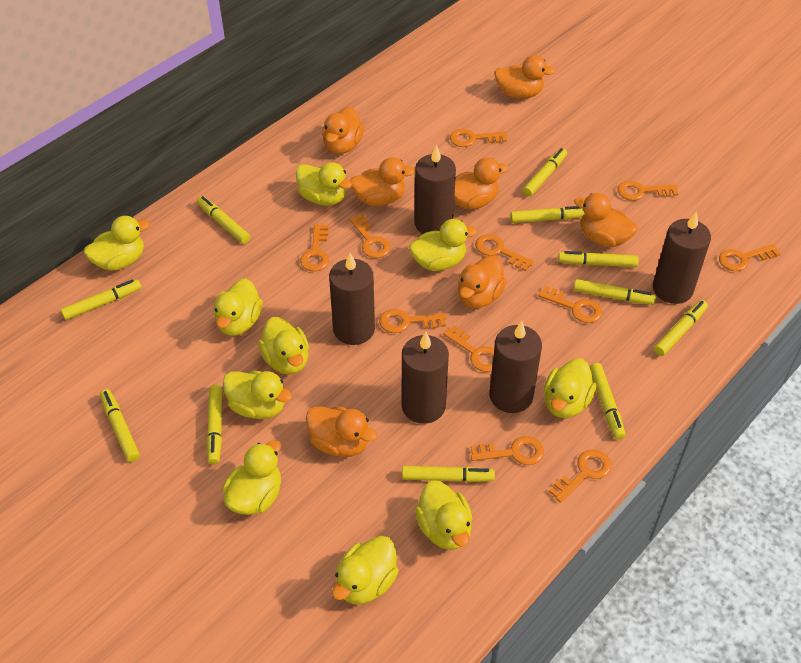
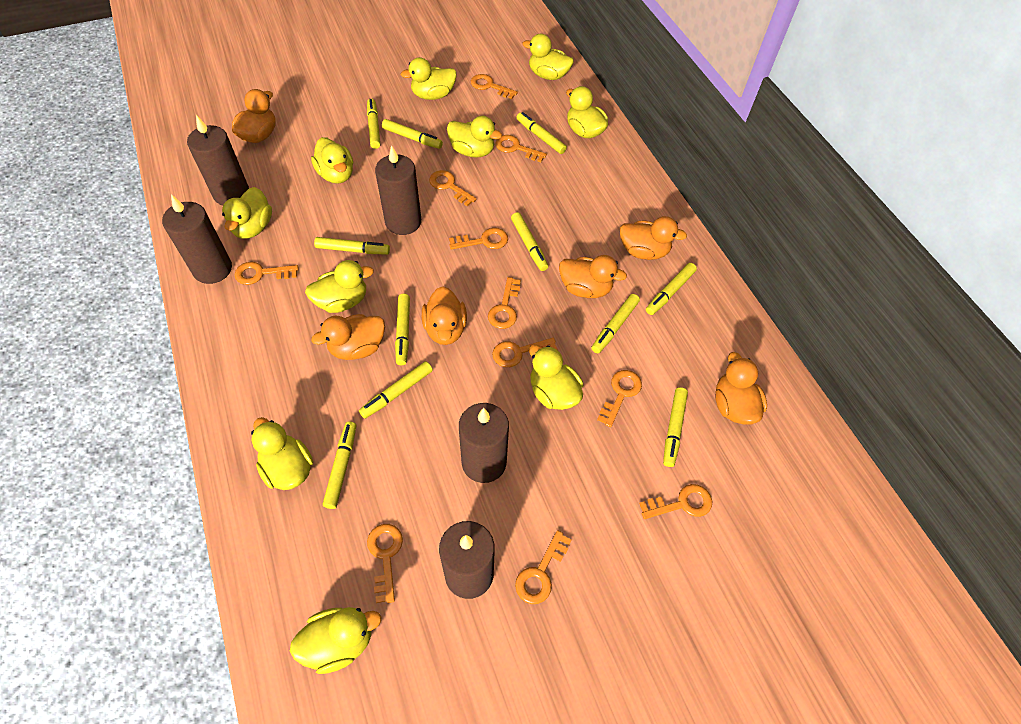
orange duck: [306,406,377,457] [322,107,364,154] [350,157,415,206] [454,157,508,209] [458,256,507,308] [494,55,555,99] [574,193,637,247] = 7 -> [232,89,276,143] [311,314,385,360] [422,286,467,345] [559,255,627,298] [620,216,687,260] [715,352,767,424] = 6

